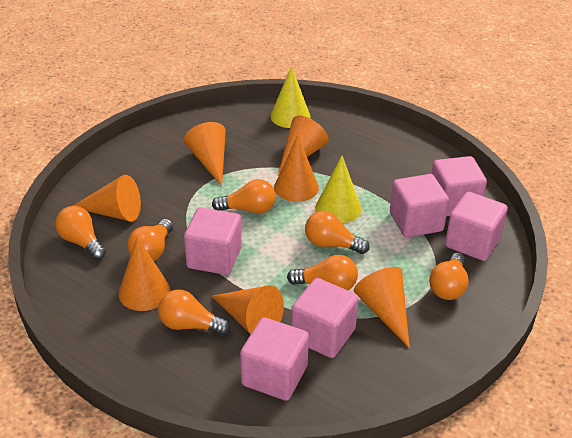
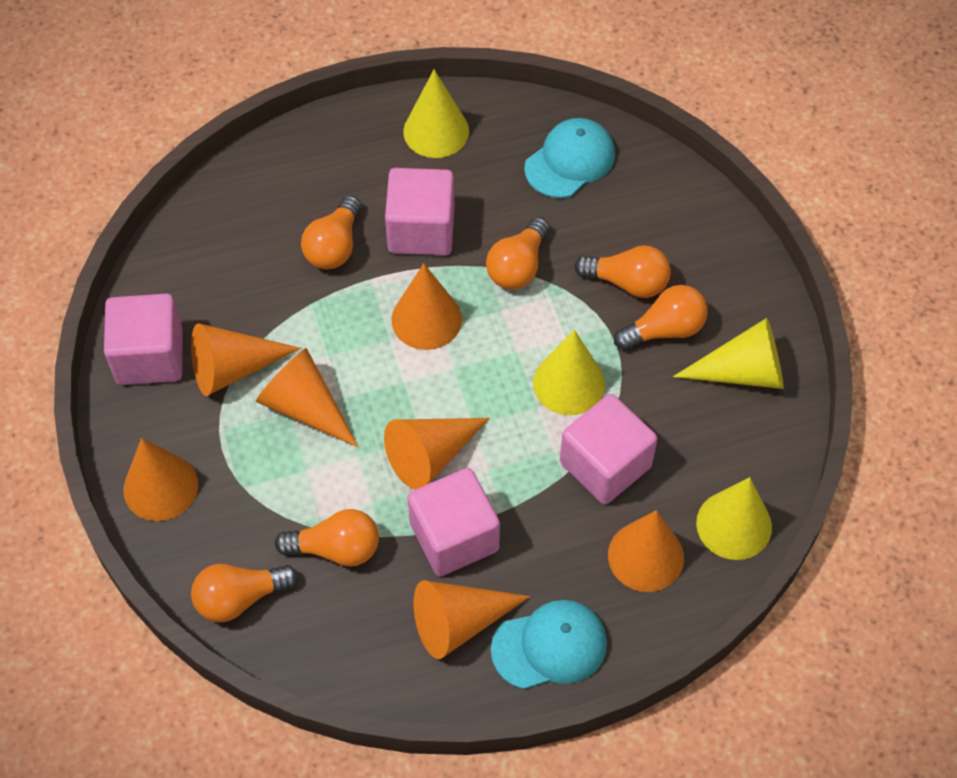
orange light bulb: [55,206,106,260] [127,219,173,261] [158,290,231,336] [212,179,276,214] [287,255,358,290] [305,211,369,254] [429,253,469,300] = 7 -> [191,564,298,623] [275,509,379,567] [301,195,362,270] [486,217,550,290] [574,245,671,298] [614,285,708,350] = 6
pink cube: [184,207,242,275] [240,317,309,401] [291,278,359,358] [390,174,449,238] [431,156,487,217] [445,191,508,261] = 6 -> [104,293,182,385] [385,168,455,255] [408,468,500,577] [560,394,657,505] = 4
turquoise cap: none = 0 -> [491,600,607,689] [524,118,615,198] = 2
yellow cone: [270,66,311,128] [315,156,361,223] = 2 -> [403,69,469,158] [533,330,605,415] [673,318,784,389] [696,477,772,560] = 4

